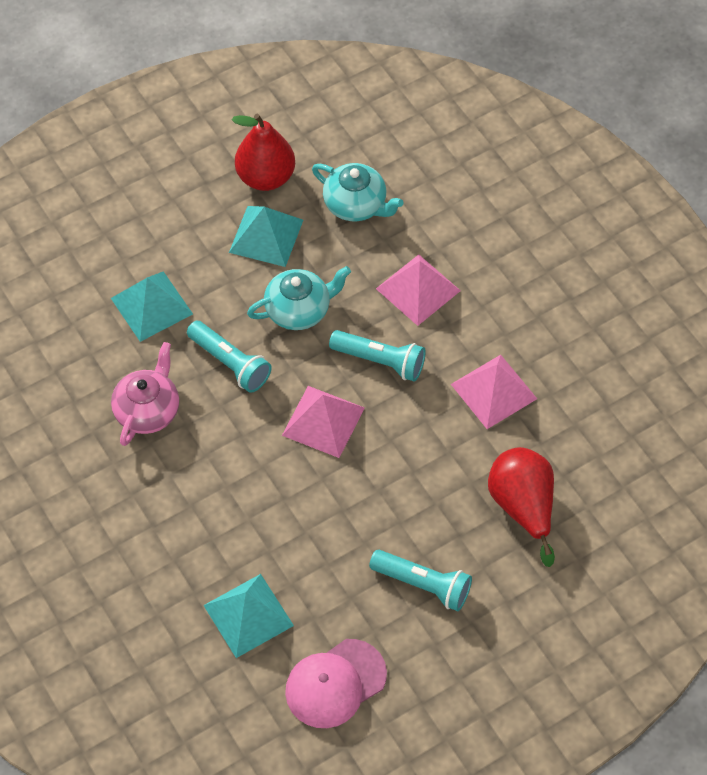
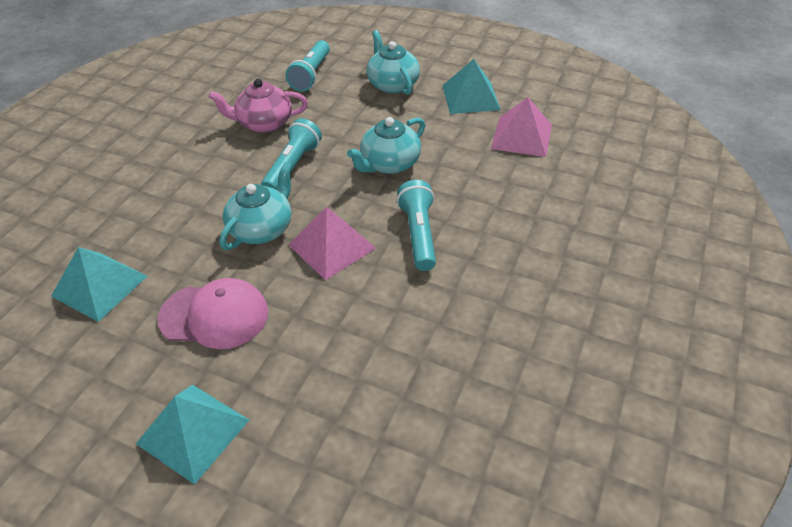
pink pyramid: [282,386,365,458] [376,255,461,326] [451,355,537,429] = 3 -> [288,207,376,280] [491,97,552,157] = 2
red pear: [232,114,295,191] [488,447,555,567] = 2 -> none = 0
turquoise teapot: [247,266,351,330] [312,163,404,221] = 2 -> [220,162,292,250] [347,117,425,174] [366,30,420,95] = 3

